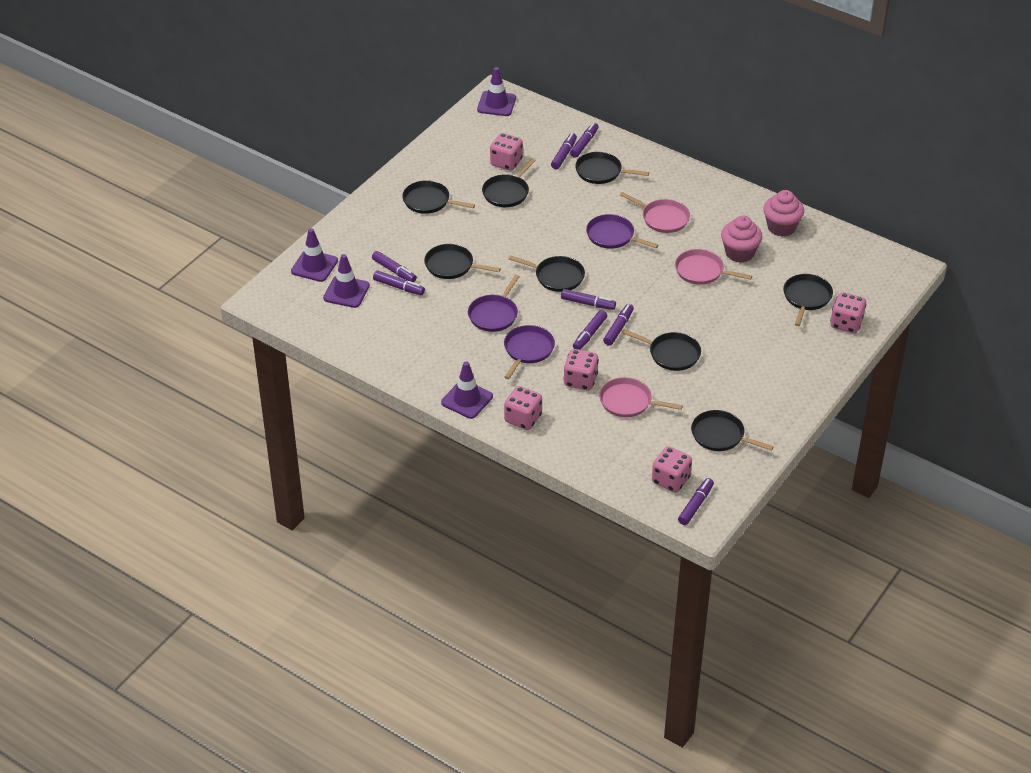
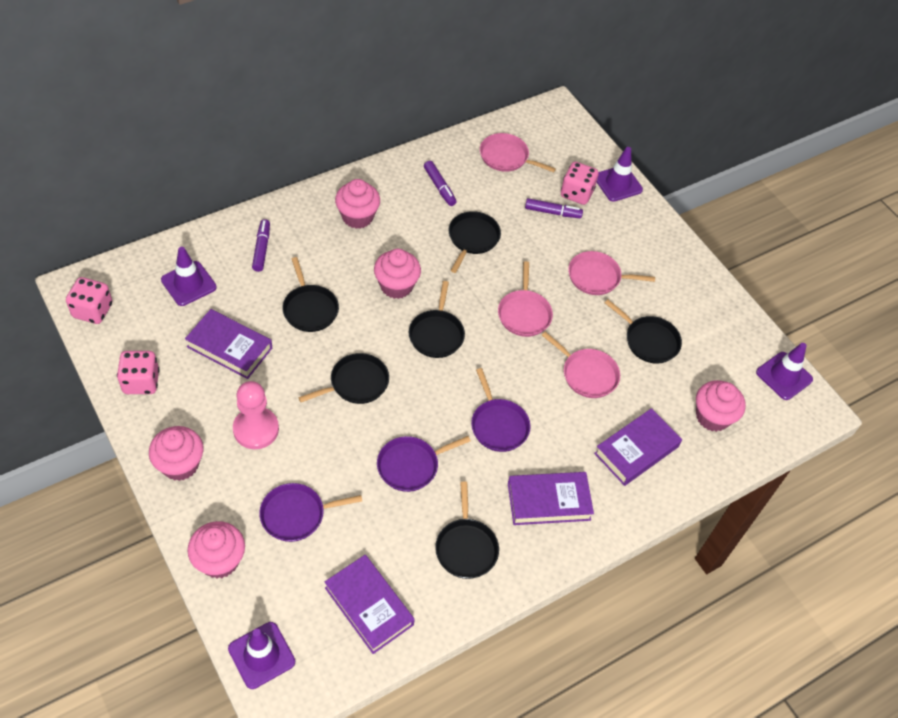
black pan: [402,180,475,214] [424,244,501,279] [482,158,536,207] [508,255,585,292] [575,152,649,184] [622,329,701,371] [691,410,774,451] [783,274,833,326] = 8 -> [282,257,339,332] [298,353,389,404] [409,281,465,358] [435,482,499,579] [448,211,501,273] [605,299,682,364] = 6
pink cupcake: [721,215,762,263] [763,190,804,237] = 2 -> [149,426,204,481] [187,521,245,578] [335,179,380,229] [374,249,421,299] [696,380,746,432] = 5
pink dice: [490,133,523,171] [504,386,542,430] [563,349,599,390] [652,446,692,493] [830,292,866,333] = 5 -> [66,277,112,324] [117,351,160,394] [561,162,599,205] = 3
pink pan: [599,377,683,417] [620,192,690,233] [675,249,752,284] = 3 -> [480,133,556,172] [498,261,553,337] [542,332,620,398] [568,251,655,295] = 4
pink pawn: none = 0 -> [233,381,279,449] = 1
purple book: none = 0 -> [185,309,272,379] [325,555,415,654] [508,472,594,525] [594,408,682,486] = 4
purple marker: [372,251,417,282] [373,270,425,295] [551,133,577,169] [561,289,616,310] [570,123,599,158] [573,310,607,350] [603,304,634,346] [678,478,714,525] = 8 -> [252,219,270,272] [424,161,457,206] [525,198,583,218] = 3

